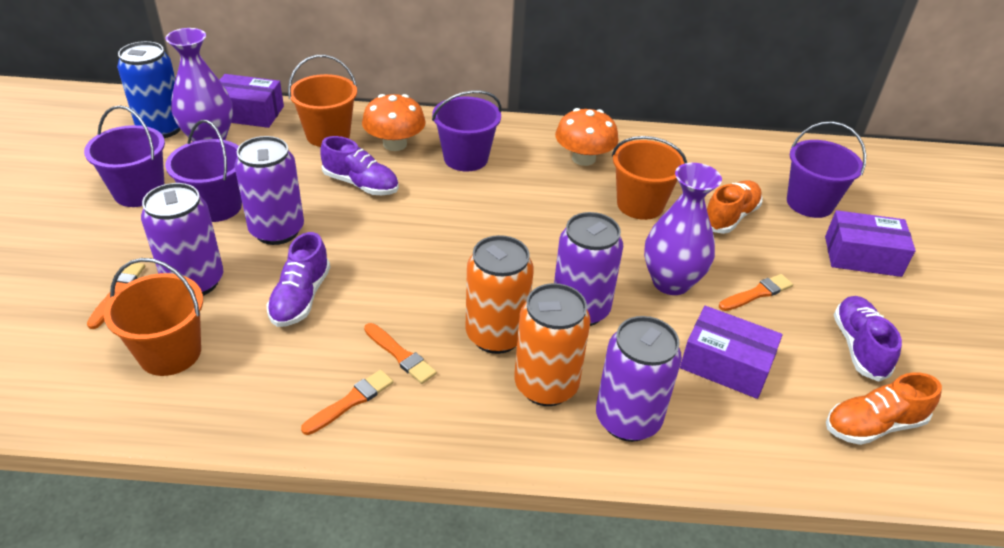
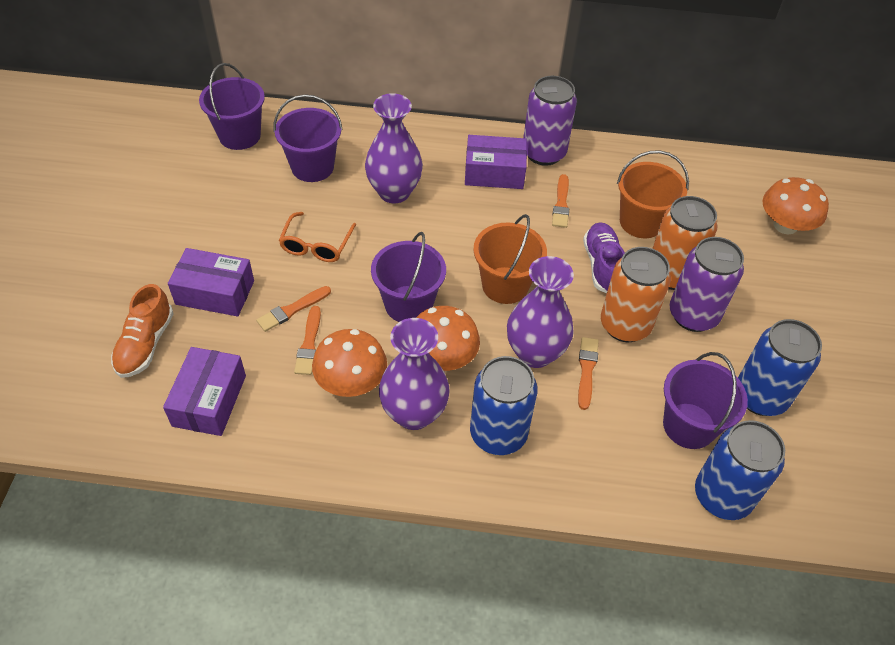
blue can: [117,41,181,138] = 1 -> [470,356,538,455] [695,420,785,520] [738,319,822,416] = 3
orange bucket: [104,258,203,376] [288,55,357,147] [612,136,687,220] = 3 -> [473,214,547,304] [617,150,689,238] = 2
orange glasses: none = 0 -> [279,212,356,262] = 1
orange mushroom: [362,94,426,151] [555,108,619,166] = 2 -> [312,329,387,397] [416,306,480,371] [762,177,829,234] = 3
orange shoe: [707,180,763,234] [826,372,942,445] = 2 -> [111,284,174,378] = 1
purple can: [141,183,223,296] [234,136,304,245] [554,212,623,326] [596,316,682,442] = 4 -> [523,76,577,166] [669,237,744,332] = 2
purple shoe: [267,232,330,327] [320,136,399,195] [833,296,902,382] = 3 -> [583,222,625,293] = 1
purple vase: [165,28,233,142] [644,163,722,295] = 2 -> [365,93,423,204] [379,318,450,430] [507,256,574,368] = 3

